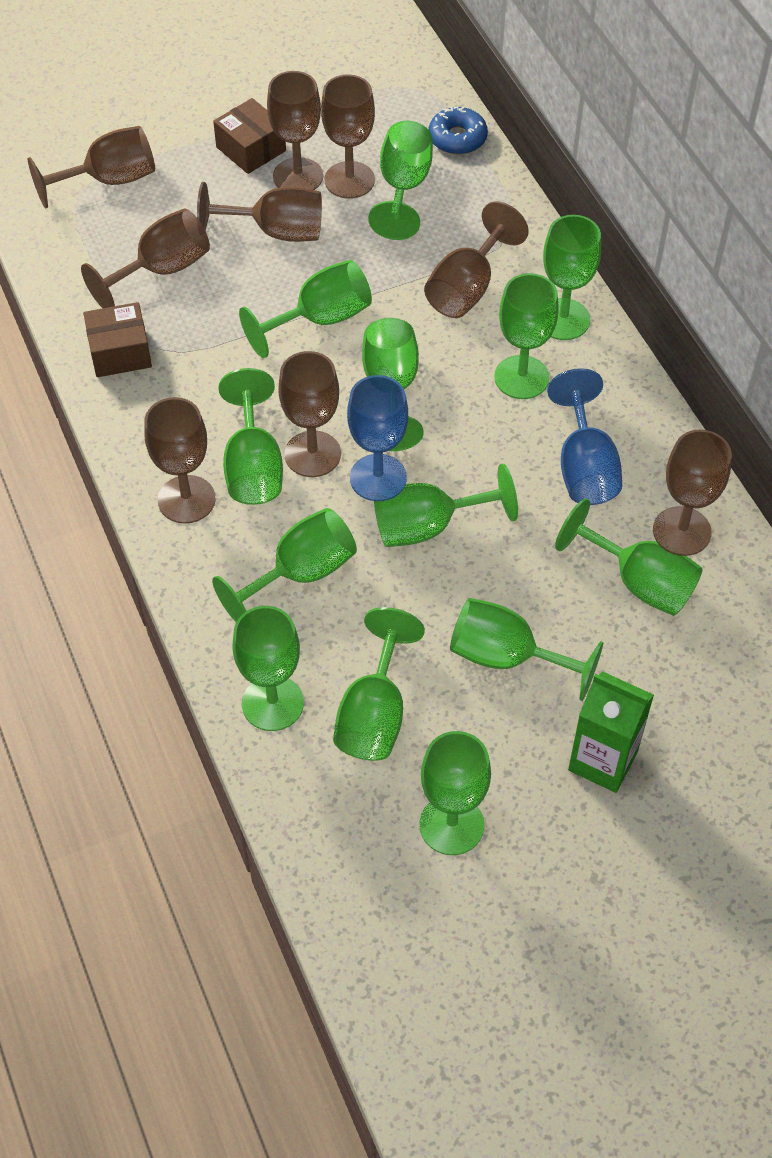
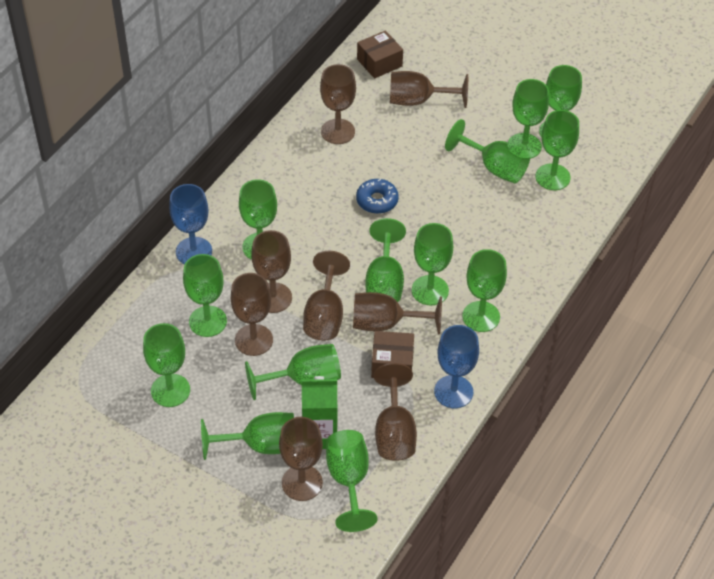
brown goblet: [28,126,155,208] [81,209,210,308] [144,397,215,524] [197,182,322,242] [267,71,323,190] [278,351,341,477] [321,74,375,199] [424,201,529,318] [653,430,732,556] = 9 -> [231,273,273,356] [251,230,292,313] [279,417,323,501] [303,251,350,340] [320,64,356,144] [353,292,442,335] [374,363,417,461] [390,71,468,108] = 8

